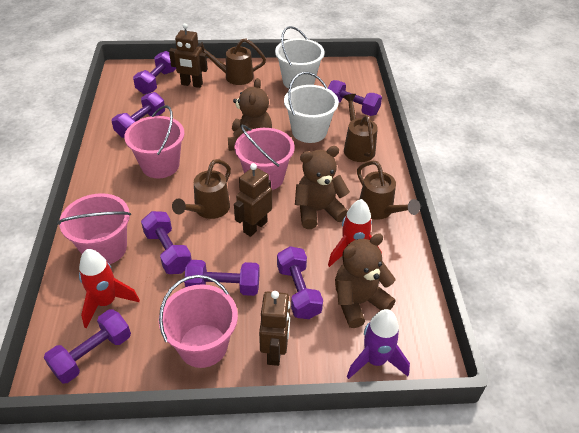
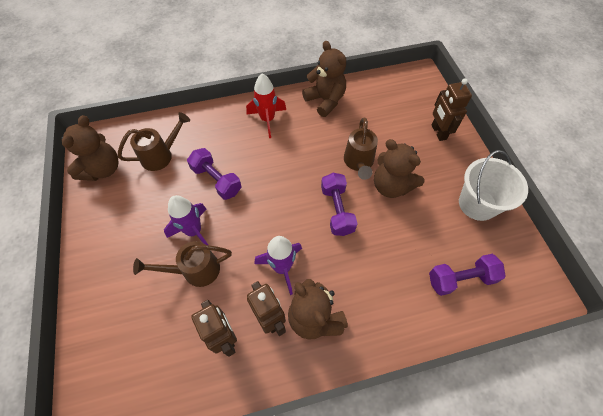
brown teddy bear: [228,78,272,151] [295,146,350,229] [335,233,396,328] = 3 -> [61,115,118,181] [288,279,348,340] [302,41,346,117] [374,139,424,198] = 4
brown watering can: [172,159,231,219] [198,38,266,85] [343,94,378,162] [357,160,420,220] = 4 -> [118,112,190,171] [133,241,232,287] [344,117,378,180] = 3
pink bucket: [57,193,131,264] [124,105,184,178] [159,275,238,368] [235,125,294,190] = 4 -> none = 0
purple dumbbell: [44,309,131,383] [112,92,165,138] [133,51,176,94] [141,211,192,274] [184,260,260,296] [277,246,323,319] [328,80,382,116] = 7 -> [187,148,242,200] [321,173,358,236] [429,254,506,296] = 3
purple rocket: [347,309,410,379] = 1 -> [164,195,208,245] [255,236,302,295] = 2
red rocket: [79,249,140,328] [328,199,382,267] = 2 -> [246,73,286,138] = 1
white bucket: [275,26,325,89] [284,72,339,143] = 2 -> [459,150,528,221] = 1

